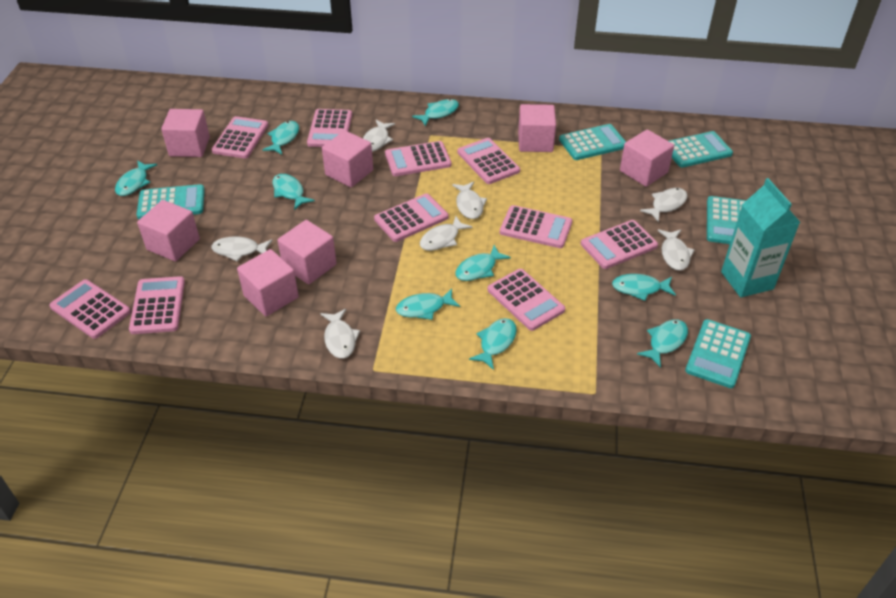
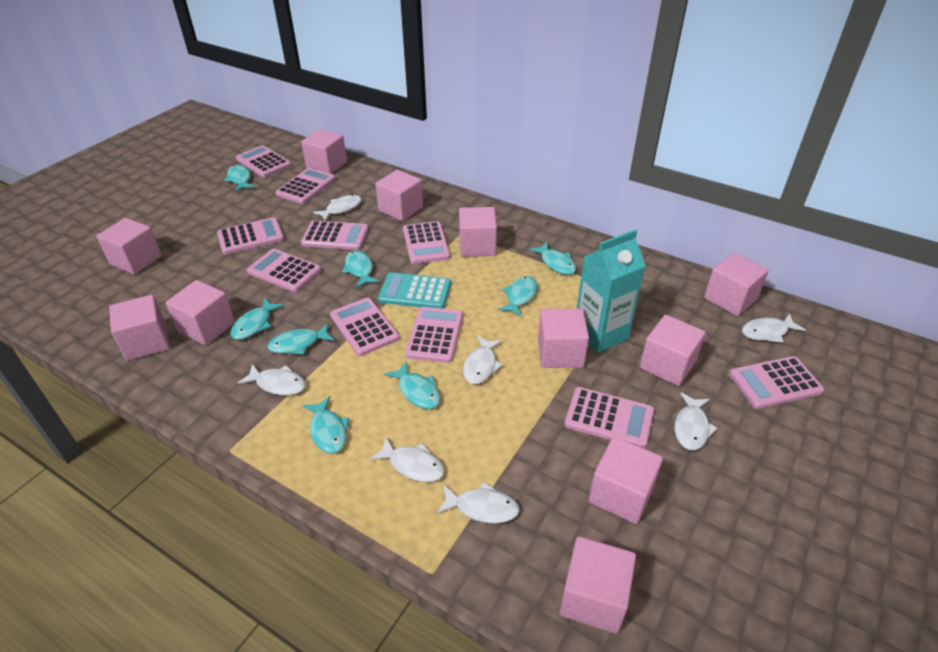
pink cube: [137,200,200,261] [161,109,210,157] [237,249,299,316] [277,220,337,285] [322,130,373,187] [518,104,556,152] [620,129,674,187] = 7 -> [96,218,162,274] [109,295,170,361] [165,280,235,345] [301,129,347,174] [375,170,423,221] [459,207,497,257] [538,308,589,368] [560,536,636,634] [588,436,663,524] [639,315,706,386] [704,253,769,316] = 11
turquoise calculator: [137,184,205,219] [559,124,626,160] [669,131,733,168] [685,319,751,388] [707,196,746,244] = 5 -> [378,272,451,309] = 1
turquoise fish: [115,160,157,196] [262,121,299,154] [272,174,315,210] [396,288,460,320] [412,99,459,126] [455,245,511,281] [469,318,517,370] [612,274,676,301] [637,319,688,368] = 9 -> [224,165,255,191] [230,298,284,340] [267,323,334,355] [302,396,350,454] [342,250,380,288] [384,361,440,409] [498,276,538,317] [529,242,576,275] = 8

